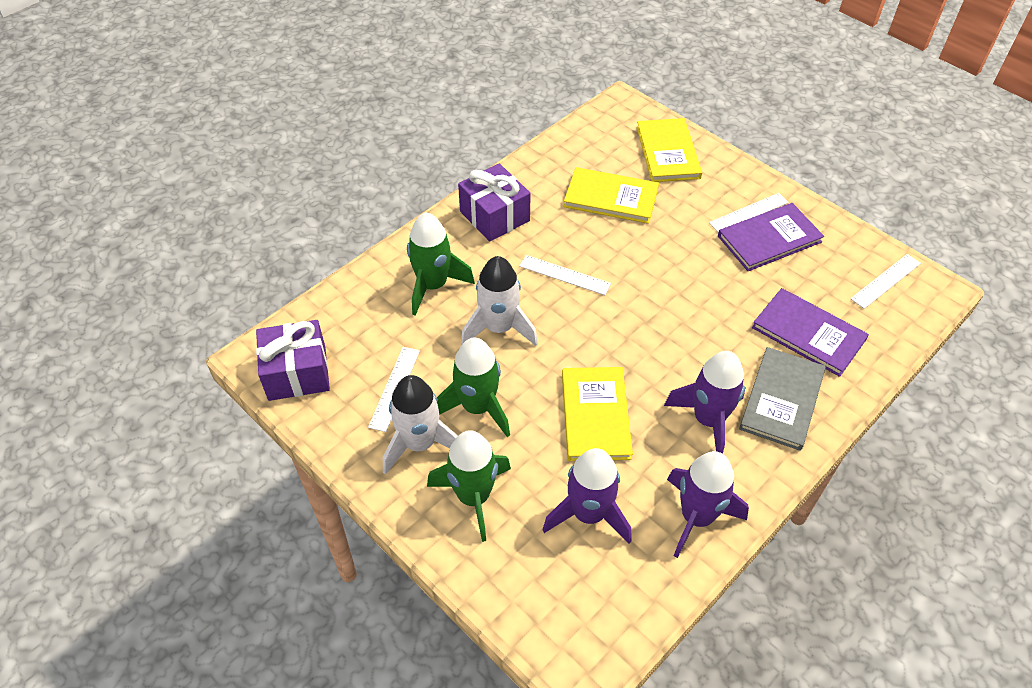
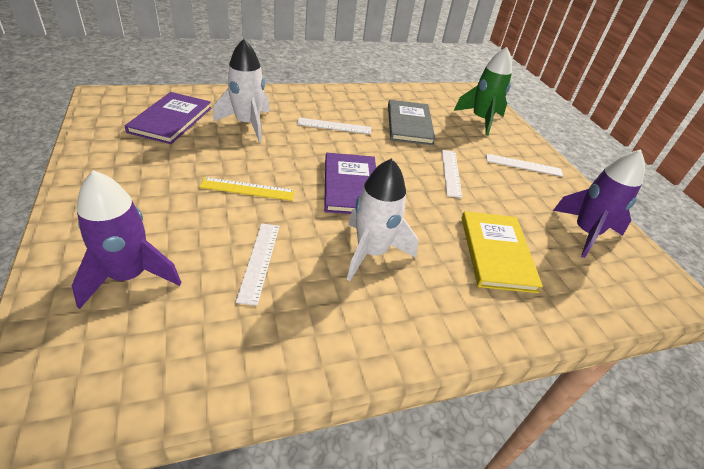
green rocket: [407,212,475,316] [427,430,511,542] [437,337,510,437] = 3 -> [454,47,512,136] = 1
purple gift: [256,320,330,401] [458,163,531,242] = 2 -> none = 0
purple rocket: [542,448,632,544] [664,351,746,454] [667,451,749,558] = 3 -> [72,170,182,309] [553,149,645,258] = 2
yellow book: [562,367,633,461] [564,167,659,224] [637,118,702,182] = 3 -> [462,211,543,293] = 1
yellow ruler: none = 0 -> [199,177,295,201] = 1

